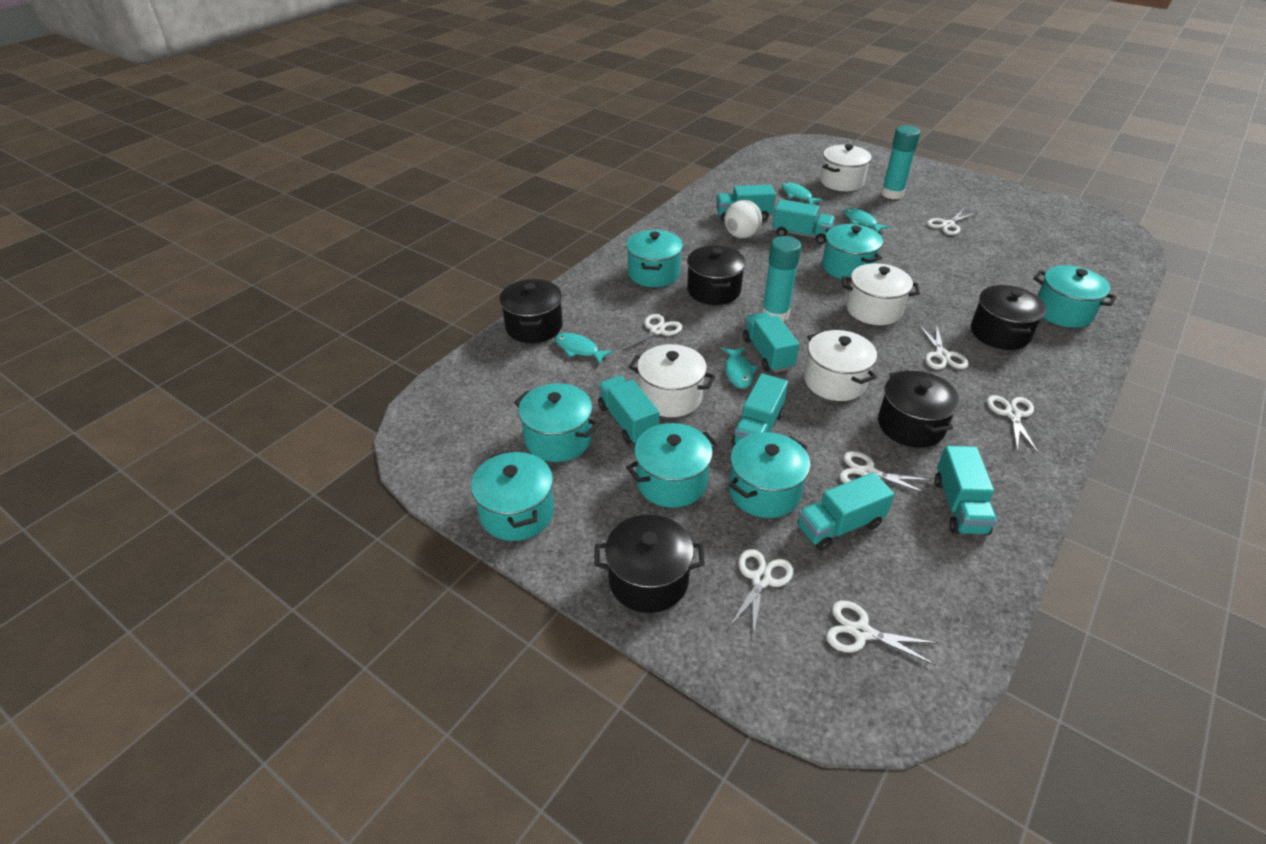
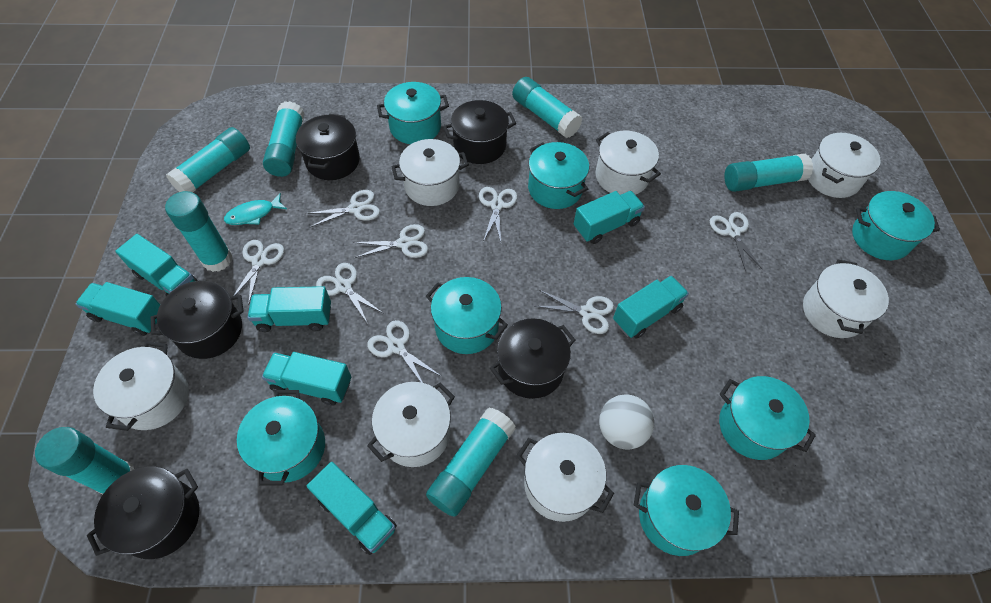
turquoise fish: [555,333,613,364] [722,347,758,389] [782,182,823,204] [844,208,890,232] = 4 -> [224,193,287,225] = 1
turquoise glue stick: [762,236,802,322] [881,125,921,199] = 2 -> [35,427,135,495] [165,191,233,272] [166,127,250,192] [263,101,304,177] [426,408,516,517] [512,77,582,138] [724,153,813,192] = 7
white pot: [629,344,716,417] [804,330,877,401] [820,144,872,191] [842,263,920,325] = 4 -> [93,341,189,431] [367,382,455,467] [391,139,469,206] [516,433,614,522] [595,131,661,195] [803,260,889,338] [808,133,881,198] = 7
white scissors: [622,314,682,355] [728,549,793,638] [826,601,937,665] [839,451,931,495] [919,323,968,369] [927,210,977,235] [987,395,1039,454] = 7 -> [233,240,284,305] [306,190,380,227] [316,263,383,324] [353,224,428,258] [367,320,441,383] [479,187,517,242] [535,290,614,334] [710,212,762,271] = 8

